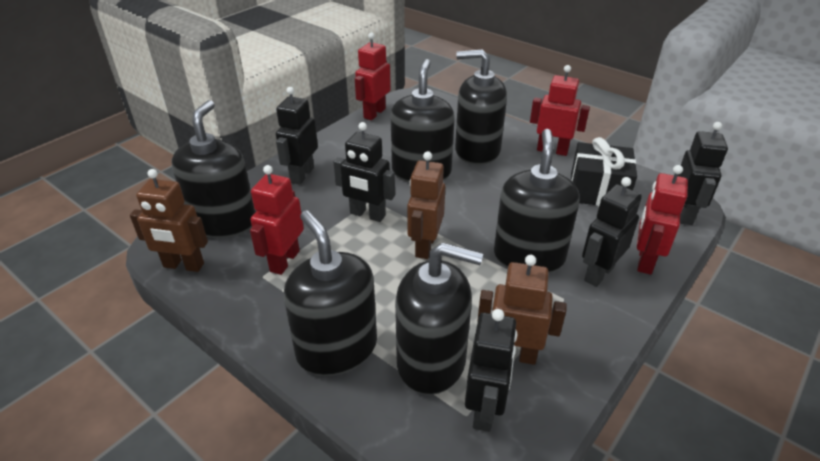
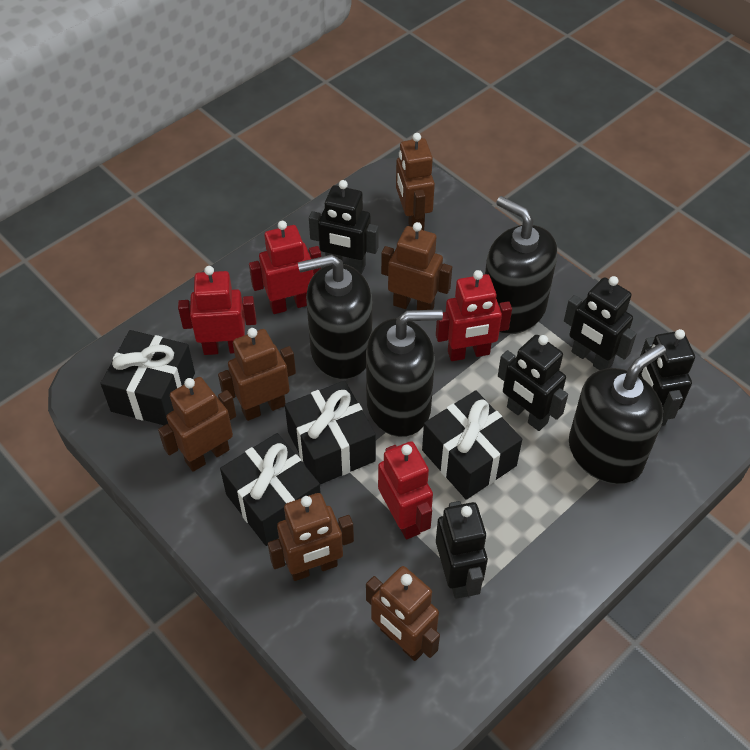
black gift: [571,137,637,206] = 1 -> [100,330,195,425] [220,433,321,546] [285,381,376,484] [422,390,522,500] = 4
black soap dispenser: [172,100,255,238] [284,210,377,376] [391,59,455,182] [395,242,483,395] [455,49,507,165] [494,129,580,273] = 6 -> [298,254,372,380] [366,309,443,437] [485,196,557,334] [569,344,666,484] = 4
brown robot: [130,169,208,272] [407,151,445,259] [477,255,567,365] = 3 -> [158,377,236,472] [218,328,296,421] [268,493,354,581] [366,566,440,661] [381,222,452,310] [396,133,435,230] = 6

